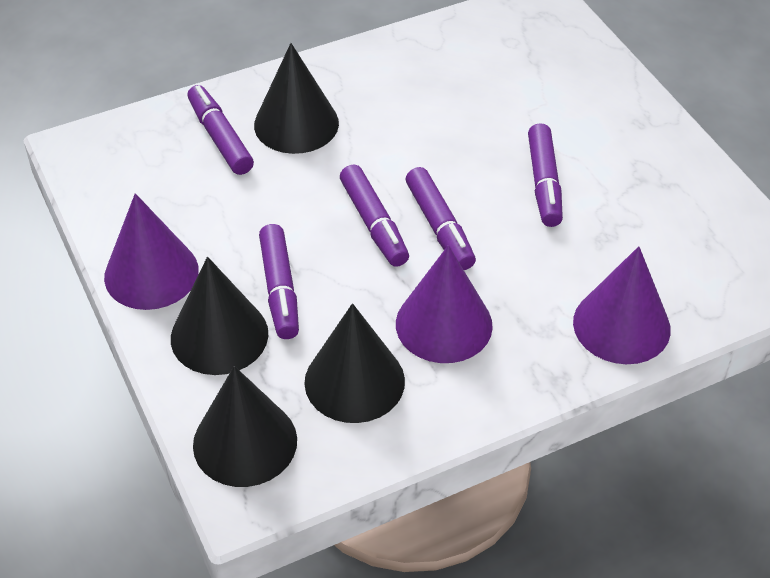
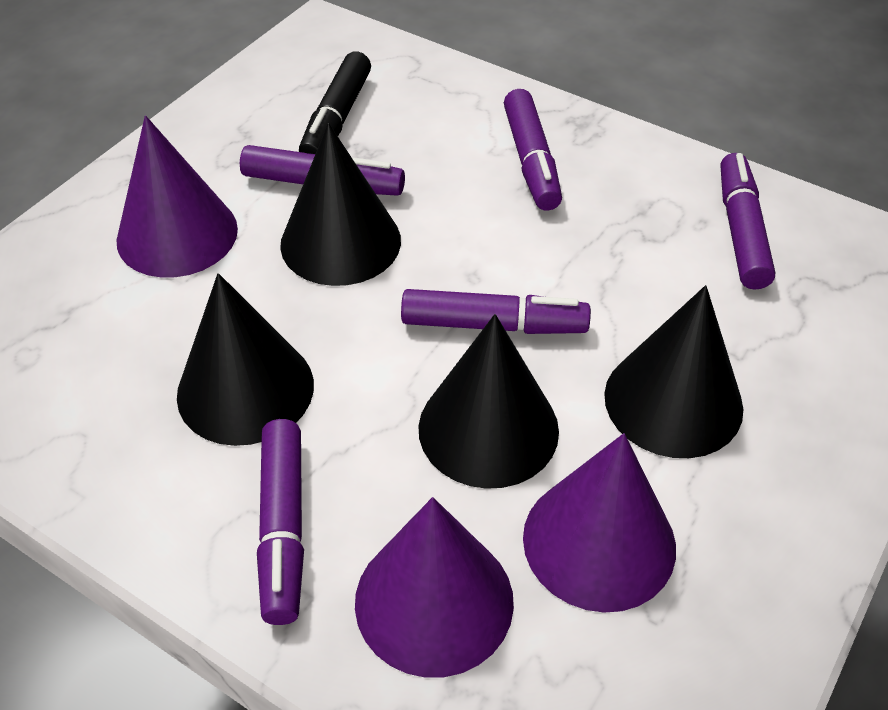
black marker: none = 0 -> [299,51,371,154] = 1

